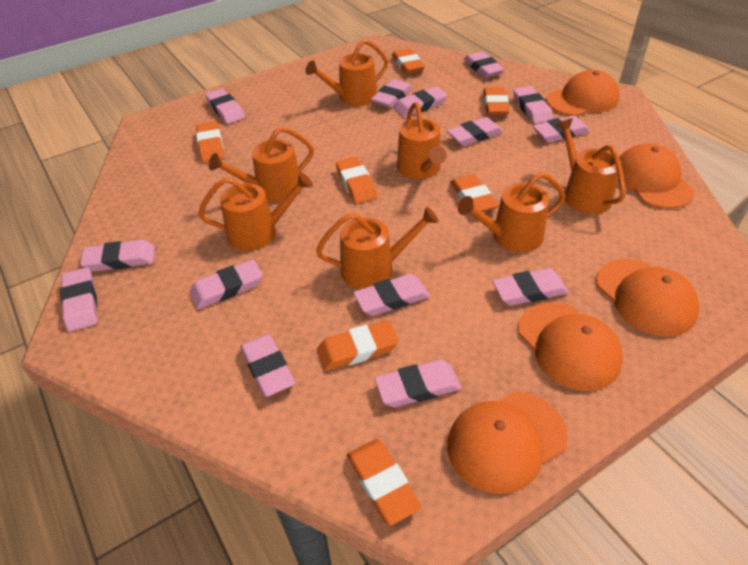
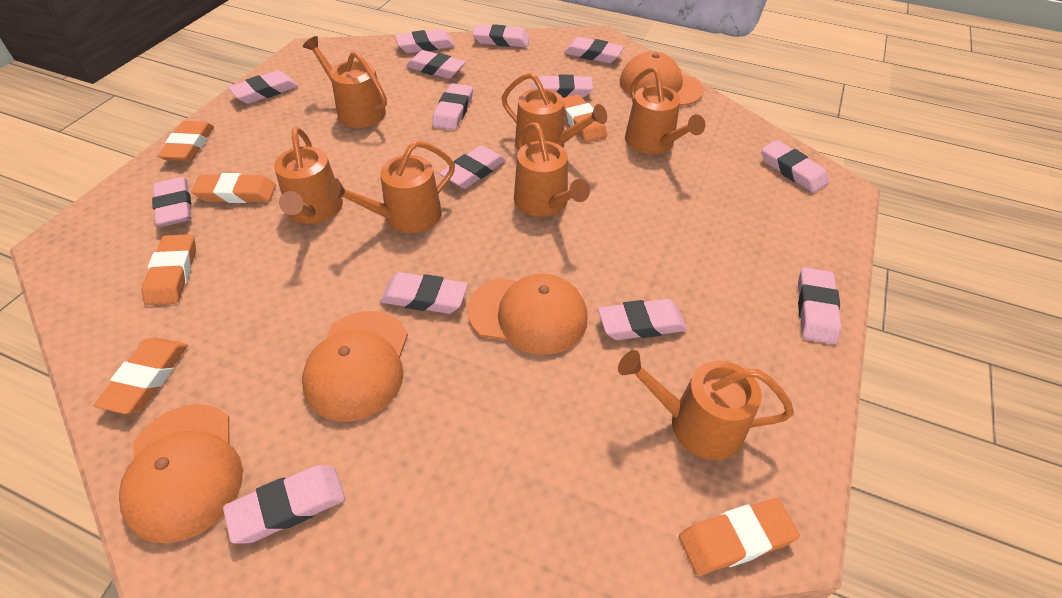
orange cap: [447,392,568,494] [518,302,623,391] [546,70,619,116] [596,259,699,337] [618,144,695,209] = 5 -> [119,404,243,543] [302,311,408,422] [467,274,587,355] [620,51,704,106] = 4
orange eraser: [196,121,224,163] [317,320,399,371] [336,157,377,204] [347,439,421,526] [392,48,425,74] [450,174,499,212] [483,87,510,115] = 7 -> [94,338,188,414] [142,234,196,305] [158,121,214,161] [191,173,276,203] [563,94,607,143] [679,498,800,576] = 6

